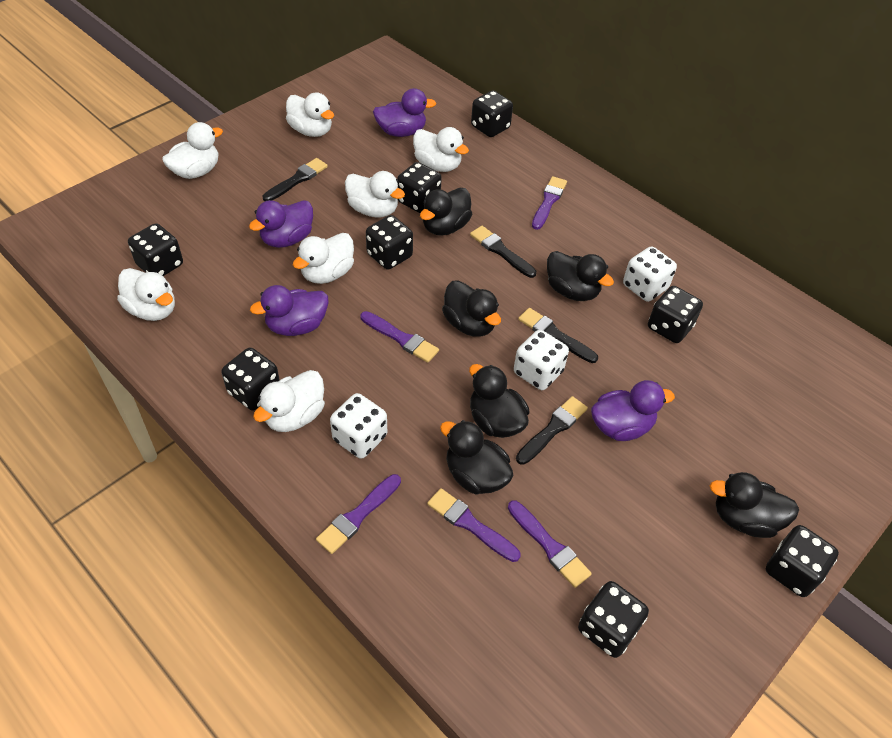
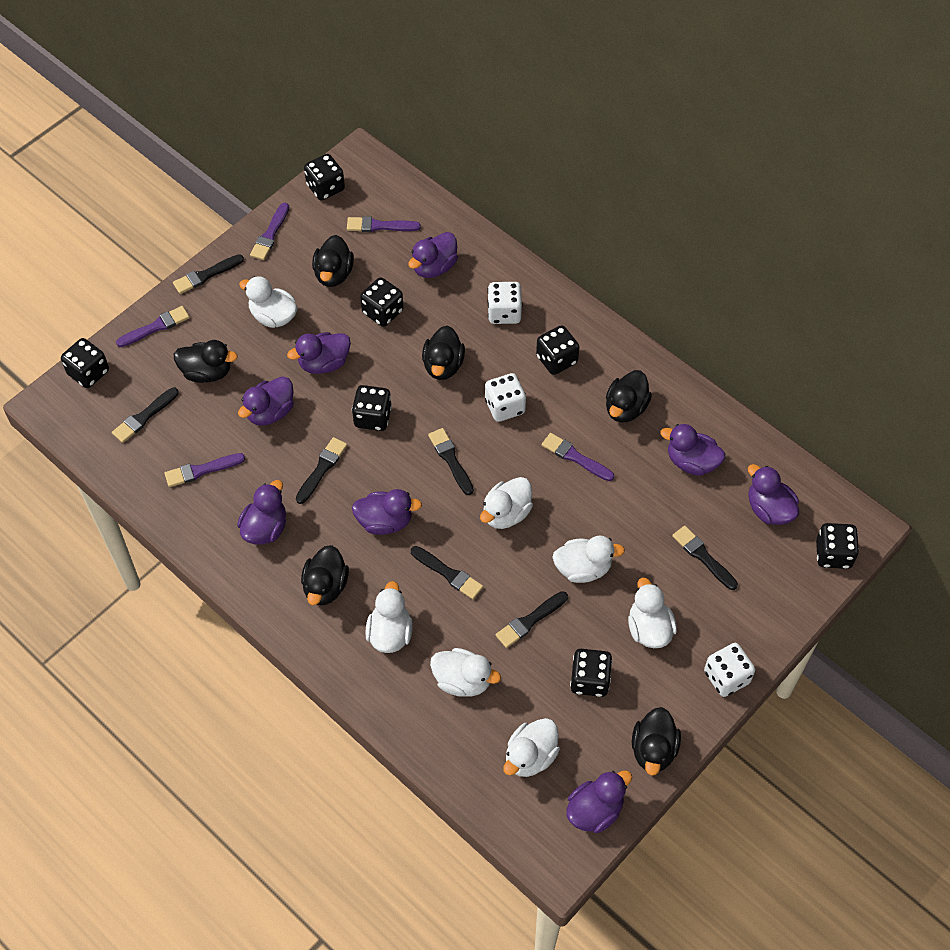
black brush: [263,158,328,201] [470,226,536,278] [516,396,588,465] [518,308,598,363] = 4 -> [112,387,179,443] [173,254,244,294] [296,437,347,504] [411,546,483,599] [428,428,474,495] [496,591,568,648] [672,526,738,590] = 7
black dice: [128,223,183,276] [221,348,280,411] [366,215,413,270] [397,162,442,213] [471,91,513,137] [578,581,649,658] [648,286,703,343] [766,525,839,597] = 8 -> [61,338,109,388] [304,154,345,201] [352,385,392,431] [360,277,404,327] [536,325,579,375] [570,649,612,697] [816,523,859,569] = 7
purple duck: [249,200,313,248] [250,285,329,336] [373,88,436,137] [591,380,675,441] = 4 -> [237,480,286,545] [238,376,294,426] [287,332,351,374] [352,489,422,535] [408,232,458,278] [567,771,632,833] [660,424,725,476] [748,464,799,525] = 8

